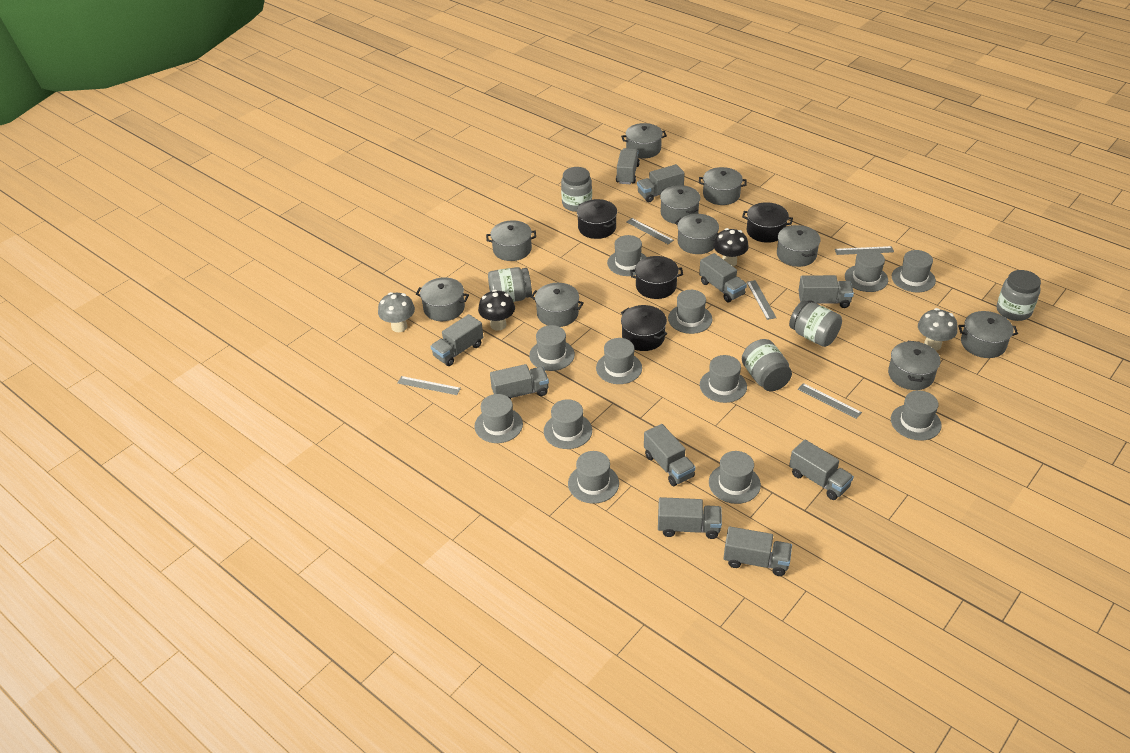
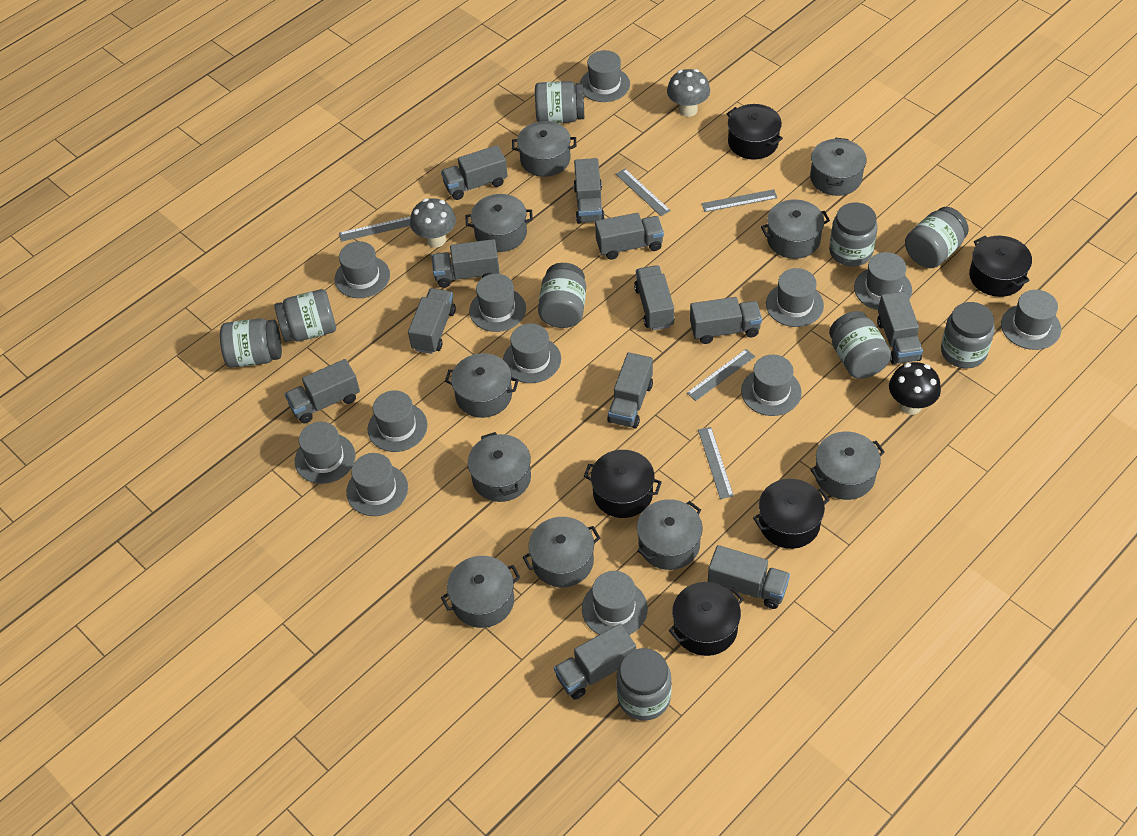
black mushroom: [478,290,515,331] [713,228,749,267] = 2 -> [889,362,941,415] = 1
black pot: [577,199,617,239] [621,305,667,351] [630,256,683,299] [742,202,793,243] = 4 -> [584,450,662,518] [669,582,744,656] [727,104,783,160] [753,479,829,549] [969,236,1032,297] = 5
grey jar: [488,267,532,302] [561,167,592,212] [742,339,792,391] [789,301,842,347] [997,270,1041,321] = 5 -> [220,318,282,368] [274,289,336,342] [535,81,584,123] [538,263,586,328] [616,648,672,721] [829,203,878,266] [829,311,892,379] [905,207,969,268] [941,302,995,368] = 9
grey truck: [430,314,483,366] [490,364,549,399] [616,148,640,184] [637,164,685,202] [644,424,696,486] [658,497,722,539] [699,253,747,302] [723,526,792,576] [789,440,854,500] [798,275,854,308] = 10 -> [285,359,360,423] [408,288,456,354] [431,239,500,288] [441,145,508,200] [554,624,636,700] [574,158,605,224] [595,213,664,260] [607,352,653,429] [634,265,675,330] [690,297,762,344] [708,545,790,609] [877,291,923,365] = 12

